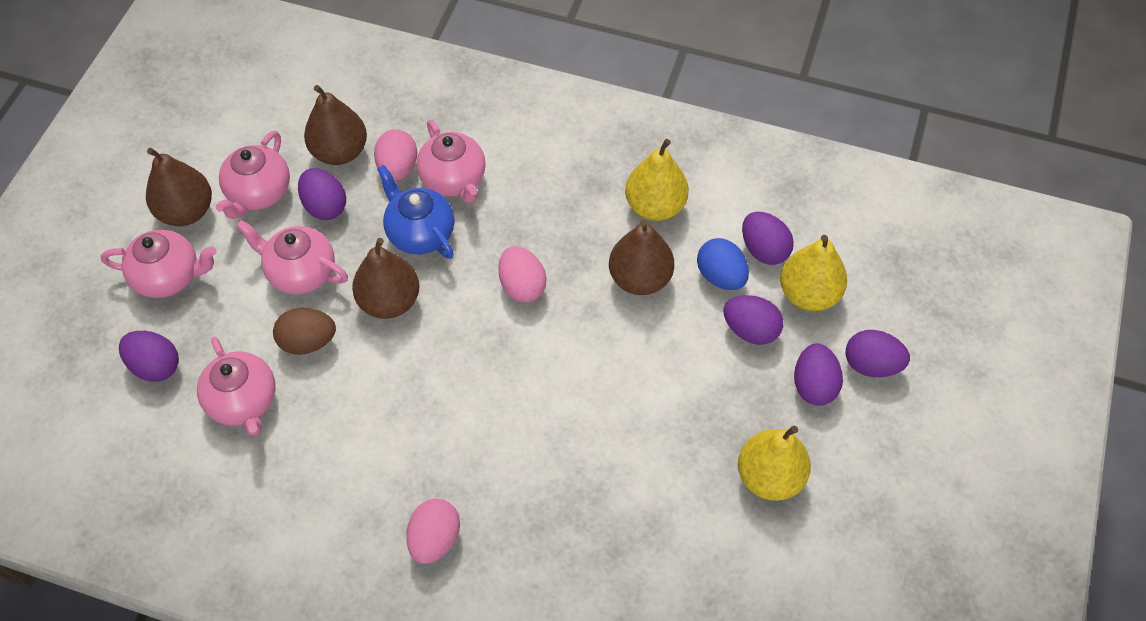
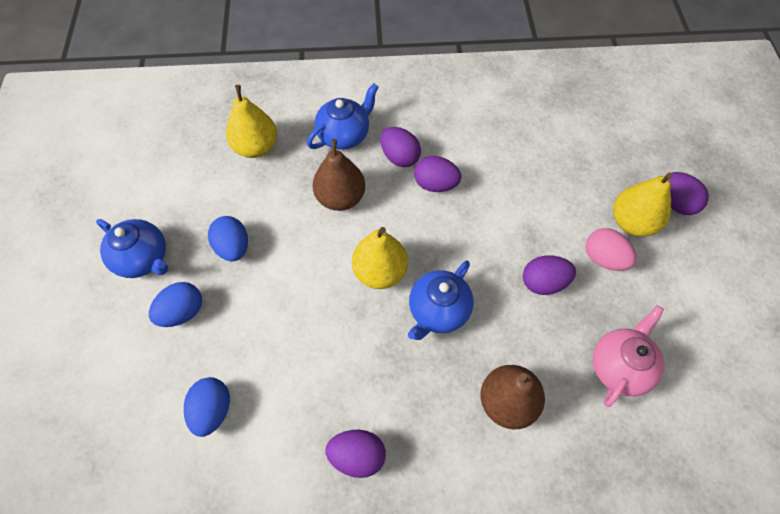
blue egg: [697,238,749,290] = 1 -> [149,282,202,327] [184,377,230,437] [208,216,248,261] = 3
blue teapot: [377,165,454,259] = 1 -> [96,219,168,278] [307,83,379,150] [408,260,474,340] = 3
brown egg: [273,308,336,355] = 1 -> none = 0
brown pear: [146,148,212,226] [304,85,367,165] [352,238,420,319] [609,220,674,295] = 4 -> [313,139,365,211] [481,365,545,429] = 2
pink egg: [374,129,417,181] [406,499,460,564] [498,246,546,303] = 3 -> [586,228,637,271] = 1
pink teapot: [101,230,217,298] [197,337,276,436] [216,131,290,219] [236,220,348,294] [416,120,486,203] = 5 -> [593,305,664,407] = 1
purple egg: [119,331,179,382] [298,168,346,220] [723,295,783,345] [742,212,794,265] [794,343,843,406] [845,330,910,377] = 6 -> [325,430,386,478] [381,127,421,167] [414,156,461,192] [523,255,576,295] [669,172,709,215] = 5

